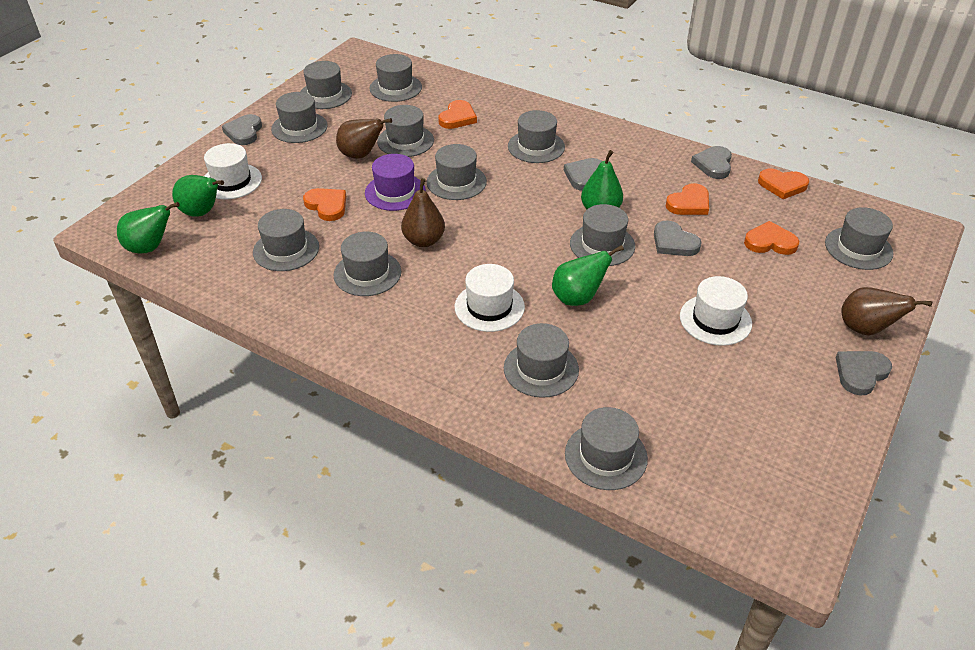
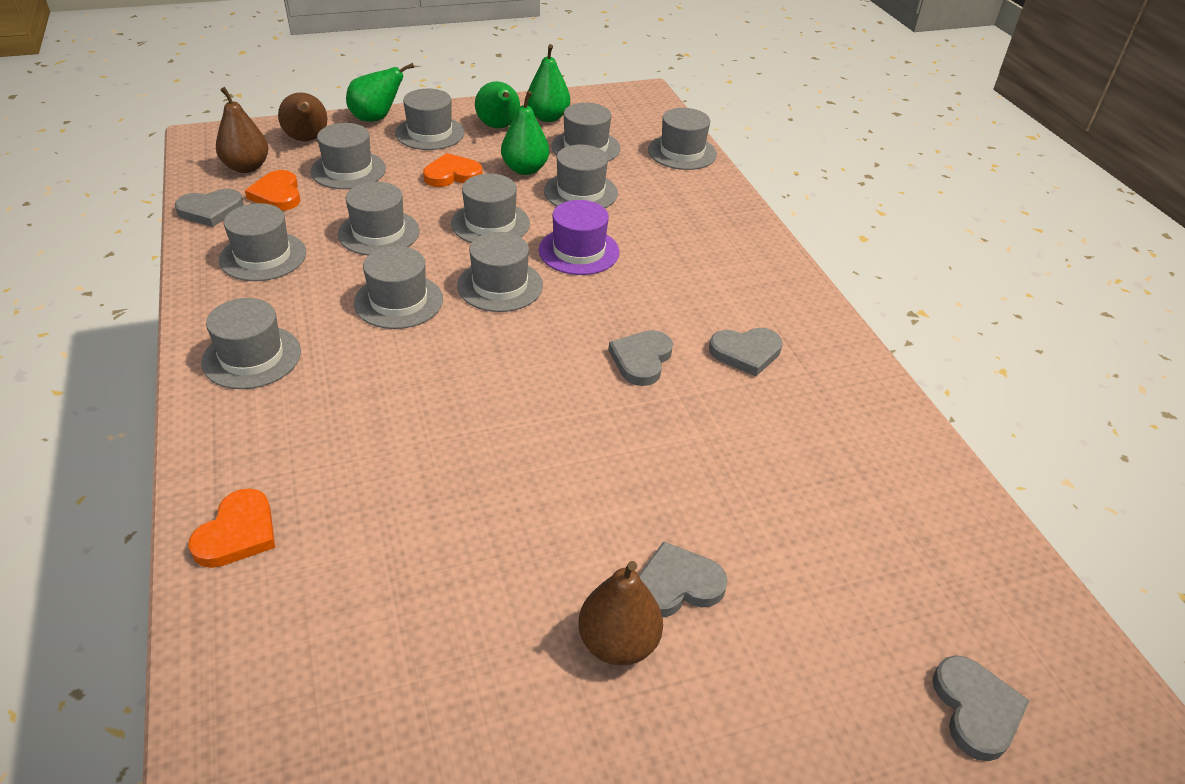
grey hat: [253,209,319,271] [271,92,328,143] [300,61,352,109] [334,232,401,296] [369,54,422,102] [377,105,434,157] [427,144,487,200] [504,323,579,398] [508,110,565,163] [565,407,648,490] [570,204,635,266] [825,207,894,270] = 12 -> [201,298,301,389] [219,203,306,281] [310,123,386,189] [338,182,420,255] [354,246,443,329] [395,89,465,150] [451,174,530,243] [457,232,543,312] [544,145,618,208] [551,103,621,161] [648,108,717,170] = 11
orange heart: [303,188,346,221] [438,100,477,129] [666,183,709,215] [744,221,799,255] [758,169,809,199] = 5 -> [188,488,275,568] [245,170,300,211] [423,153,482,187] = 3
white hat: [204,143,262,199] [455,264,525,332] [680,276,752,346] = 3 -> none = 0

